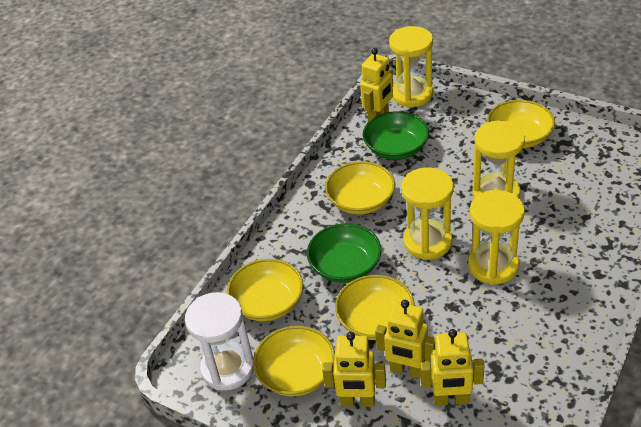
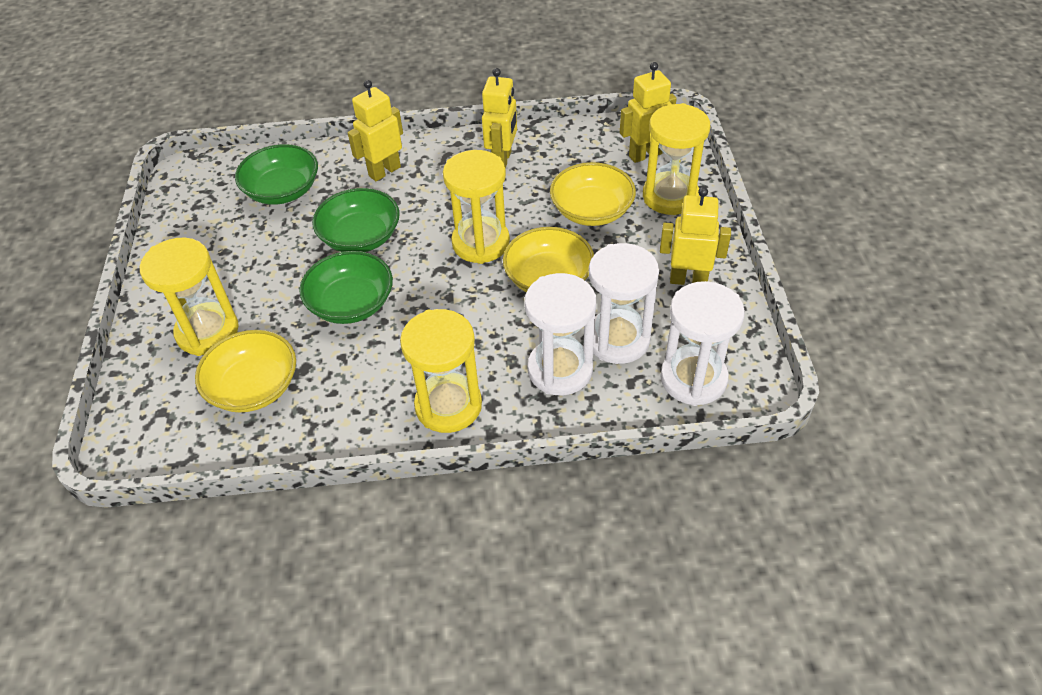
green bowl: [307,223,382,283] [363,111,429,160] = 2 -> [235,144,318,205] [299,251,393,324] [312,188,400,252] = 3
white hourglass: [185,292,254,391] = 1 -> [524,273,596,396] [589,243,659,364] [660,281,745,406] = 3
yellow bowl: [227,259,303,321] [253,326,335,396] [325,161,395,215] [335,275,415,340] [487,100,555,148] = 5 -> [195,330,296,412] [503,227,594,292] [550,162,636,226] = 3

